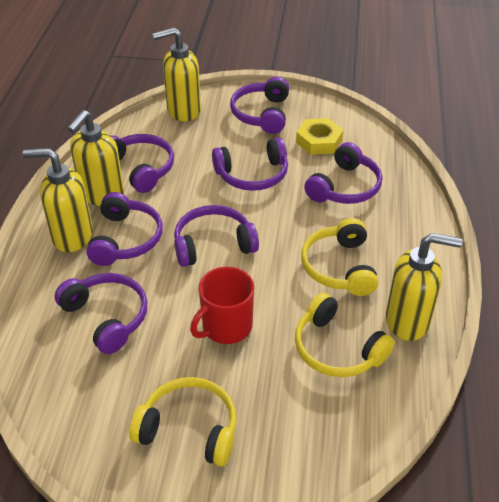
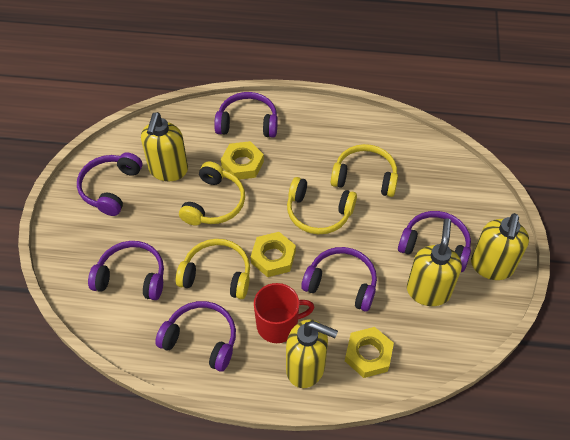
purple headphones: [55,273,147,354] [86,192,163,266] [111,134,174,193] [174,205,259,267] [212,138,288,191] [230,77,289,134] [304,142,382,204] = 7 -> [77,152,142,216] [88,241,164,300] [155,301,236,372] [214,92,278,138] [301,247,377,312] [398,211,471,272] = 6
yellow headphones: [129,377,237,466] [295,293,395,377] [301,218,378,296] = 3 -> [176,239,250,299] [179,162,245,225] [287,177,357,234] [331,144,398,197] = 4
yellow nut: [296,118,343,155] = 1 -> [221,141,264,180] [251,232,296,277] [345,327,394,378] = 3

